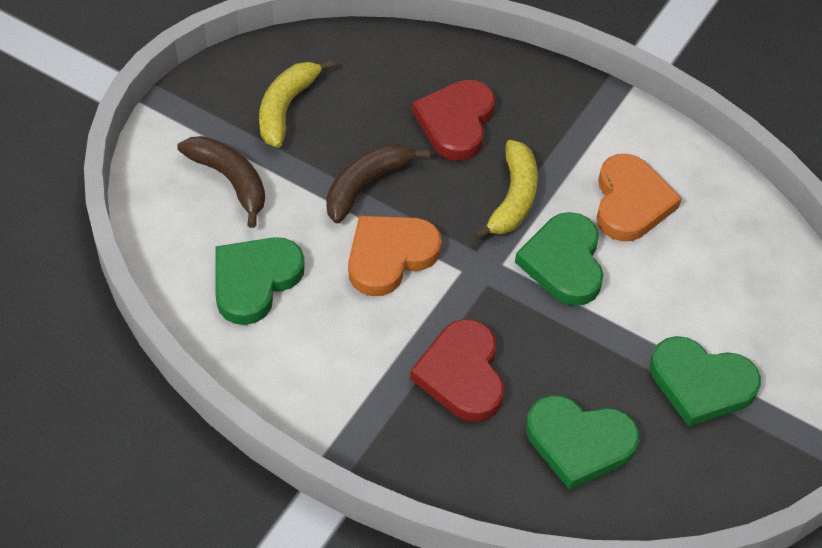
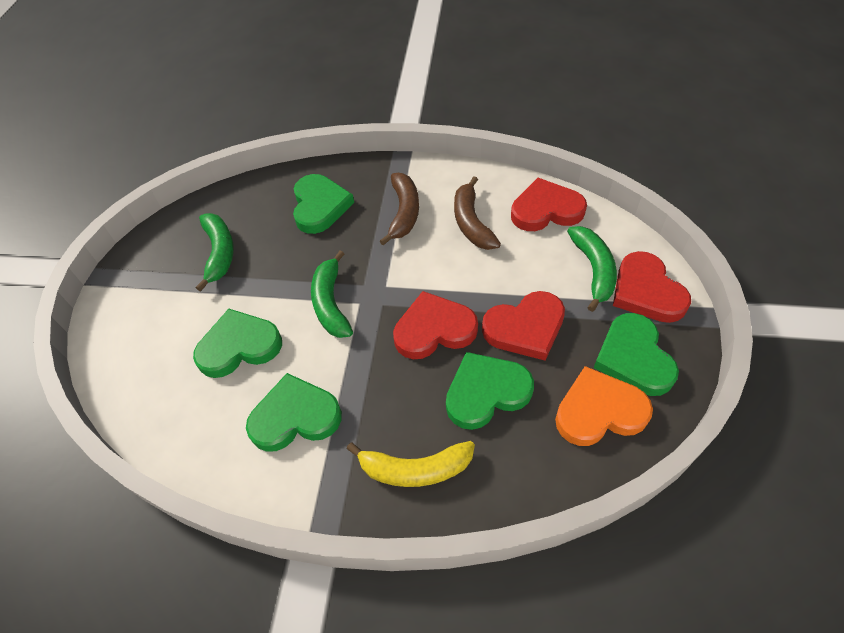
green banana: none = 0 -> [196,213,234,292] [311,250,353,338] [567,226,617,312] = 3
green heart: [215,237,305,325] [515,212,604,306] [526,395,639,490] [650,336,761,427] = 4 -> [193,309,282,378] [246,373,342,452] [293,174,354,234] [446,352,534,430] [594,313,679,396] = 5
orange heart: [348,216,442,296] [596,154,682,241] = 2 -> [555,366,653,446] = 1
red heart: [410,319,504,422] [412,80,495,161] = 2 -> [393,291,478,359] [482,291,565,361] [511,178,587,231] [613,251,691,323] = 4
yellow banana: [259,59,334,148] [474,140,538,240] = 2 -> [347,441,475,487] = 1

